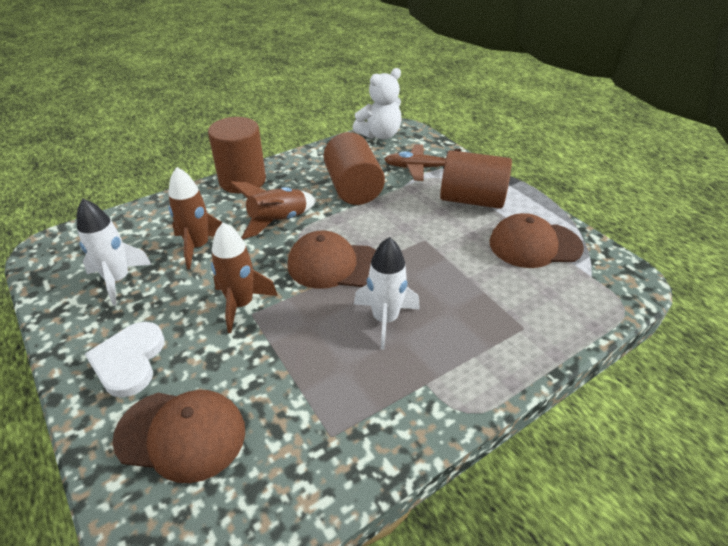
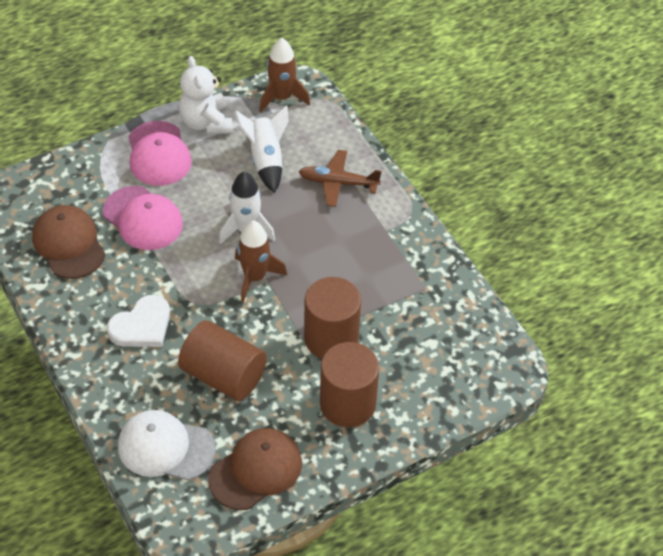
brown cap: [112,390,245,483] [287,231,376,289] [489,213,584,268] = 3 -> [32,205,105,279] [208,428,302,510] = 2
brown rocket: [168,167,223,269] [211,222,278,333] [230,182,316,239] = 3 -> [235,221,287,302] [259,38,310,112] = 2
pink cap: none = 0 -> [103,186,183,250] [129,121,192,186] = 2
white cap: none = 0 -> [118,410,216,480] = 1

